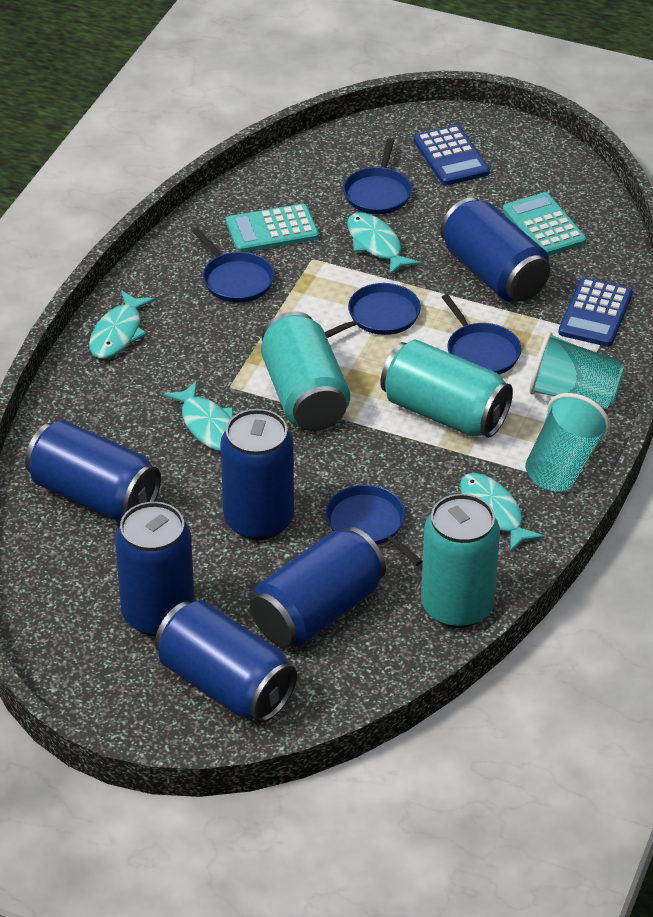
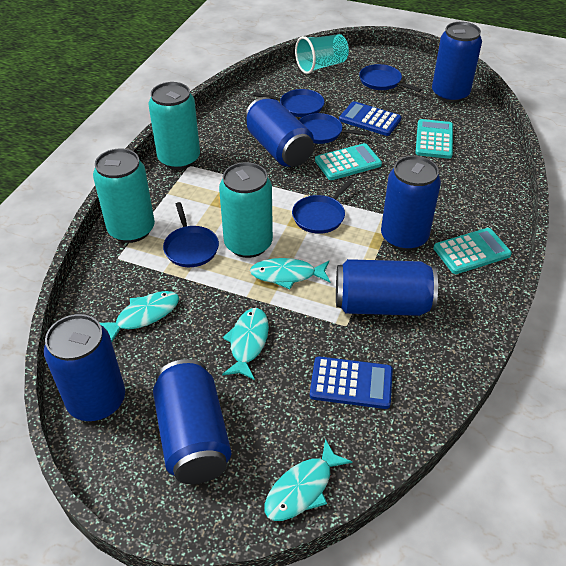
turquoise calculator: [226,204,319,252] [503,192,586,256] = 2 -> [315,143,382,180] [415,119,453,159] [433,228,512,274] = 3
turquoise cup: [525,393,610,491] [529,332,625,409] = 2 -> [295,34,349,74] = 1

